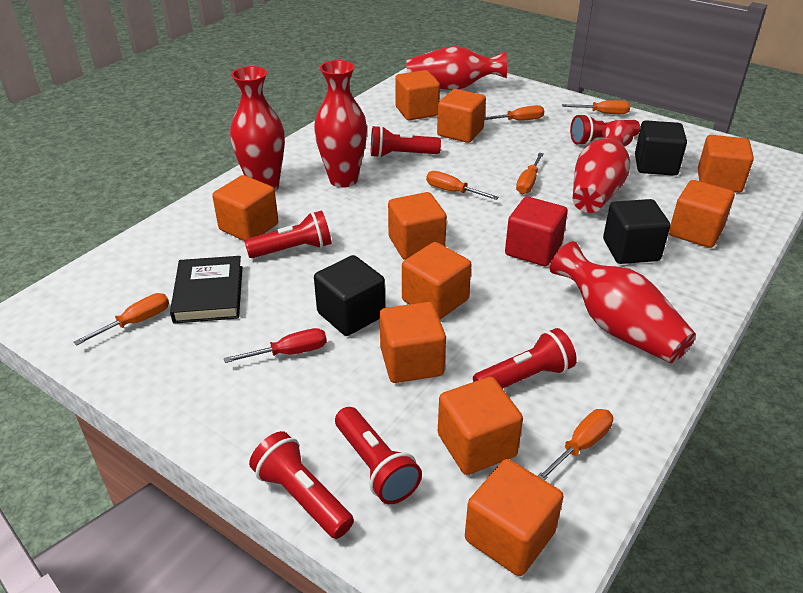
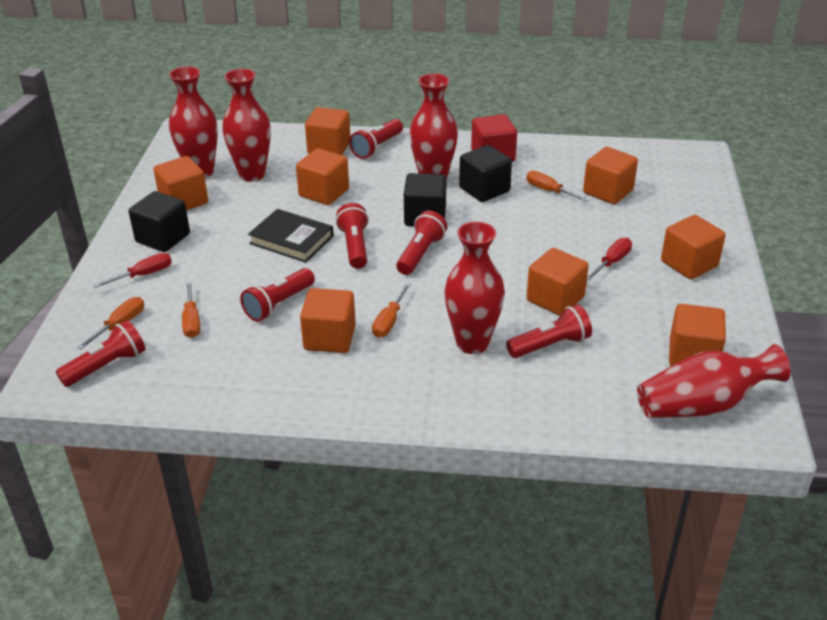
orange cube: [212,175,278,241] [380,302,446,383] [388,192,447,260] [395,70,440,121] [402,242,472,320] [437,89,486,143] [438,377,523,475] [465,459,564,576] [669,180,735,248] [698,135,754,193] = 10 -> [153,156,208,211] [296,148,349,205] [300,288,356,353] [305,107,350,155] [527,248,589,316] [583,147,638,204] [661,215,725,279] [669,304,726,366] = 8
orange screwdriver: [74,293,169,345] [426,171,499,200] [484,105,544,121] [516,153,544,194] [538,409,613,480] [562,100,630,114] = 6 -> [77,297,144,349] [182,282,200,338] [372,283,411,338] [526,171,589,202] = 4
red screwdriver: [224,328,327,363] = 1 -> [93,253,172,288] [587,238,632,281] = 2

